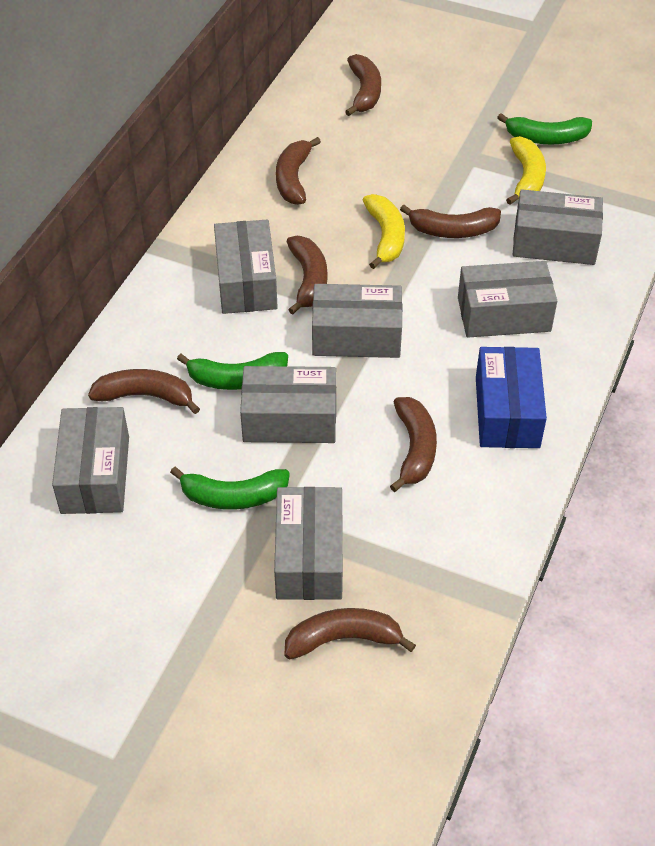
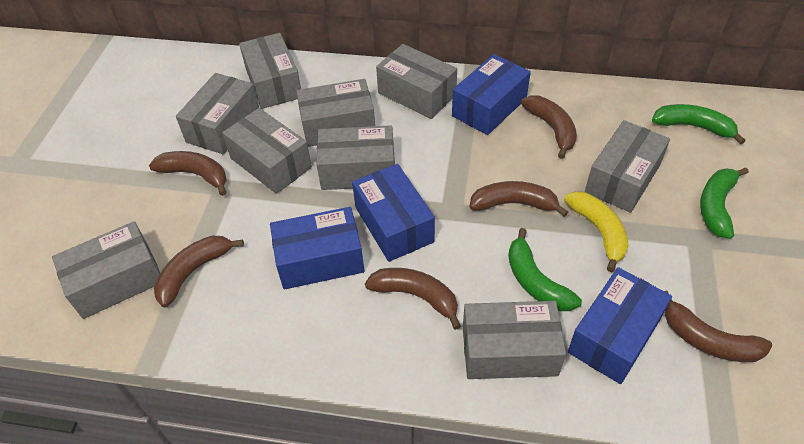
blue box: [476,347,547,448] = 1 -> [270,207,364,289] [352,164,435,262] [452,54,531,135] [568,267,672,384] = 4
brown banana: [88,369,200,414] [276,137,321,205] [284,608,416,660] [286,236,327,315] [345,54,381,116] [390,397,437,492] [400,205,501,238] = 7 -> [149,151,227,196] [154,236,244,307] [365,268,461,330] [469,181,568,217] [521,95,577,159] [664,290,772,362] = 6
grey box: [52,407,129,514] [214,220,278,314] [240,366,336,443] [274,487,343,600] [312,284,403,358] [458,261,557,338] [512,189,603,265] = 7 -> [52,221,160,319] [176,73,259,154] [222,108,312,194] [239,33,301,109] [296,79,375,147] [316,125,395,190] [376,44,457,119] [463,301,566,379] [585,120,670,213] = 9
yellow banana: [362,194,405,269] [506,136,546,205] = 2 -> [564,191,629,272] = 1

